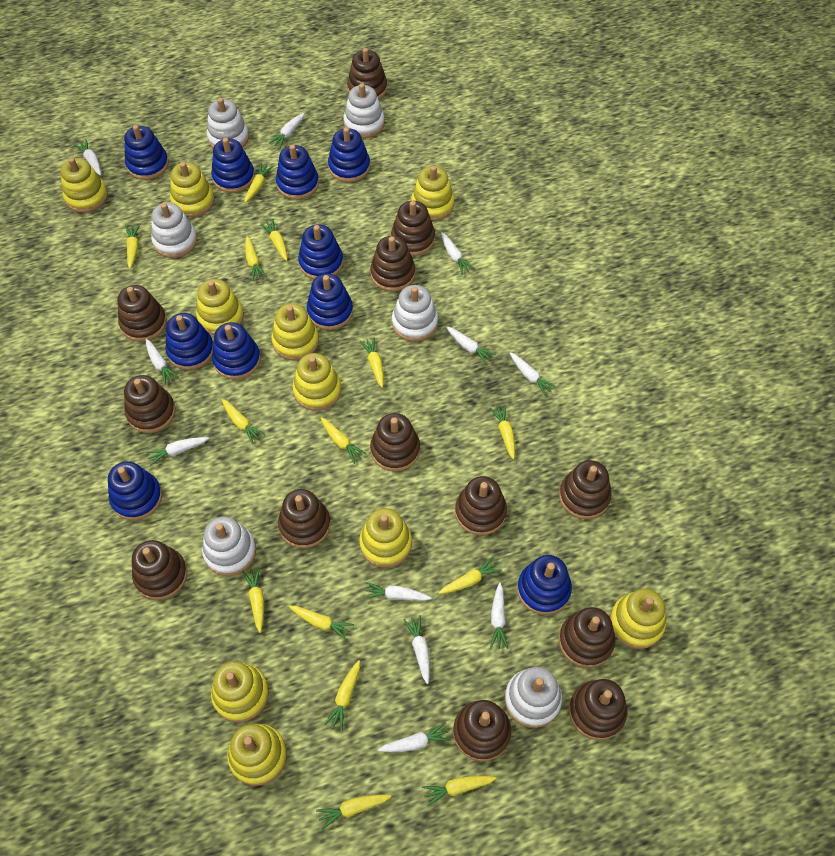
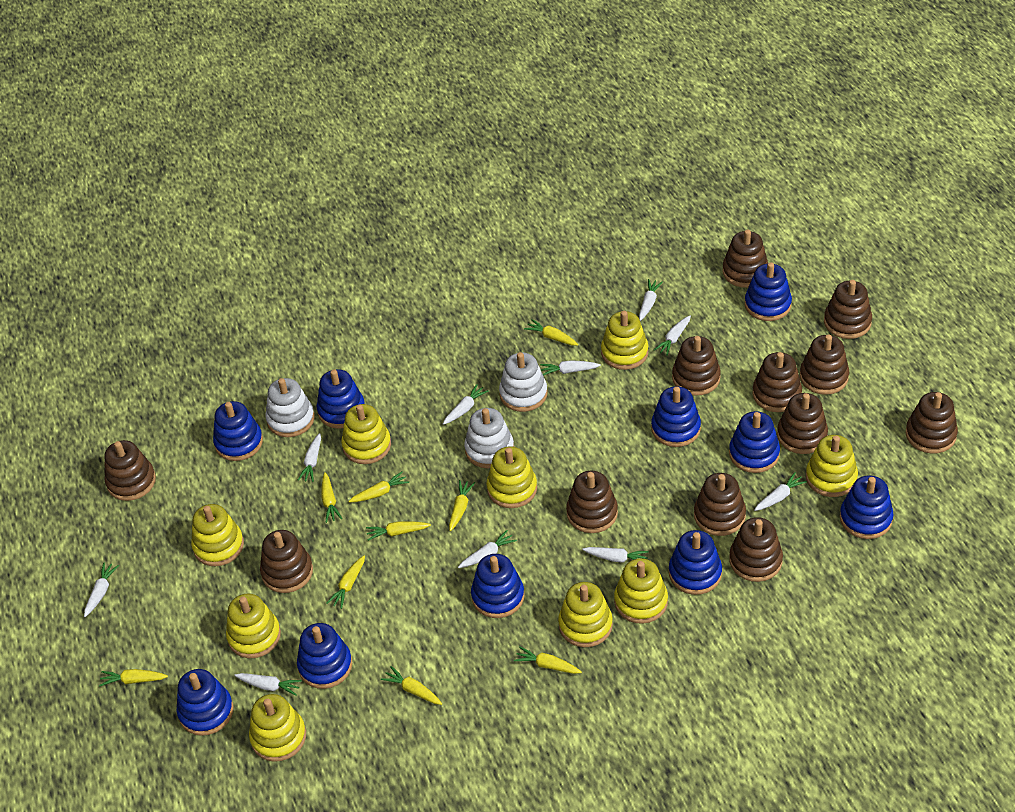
brown stacking toy: [118,285,167,342] [124,375,176,433] [132,540,188,600] [278,489,331,548] [347,48,387,100] [370,236,415,292] [370,413,420,472] [391,201,435,256] [453,700,511,761] [455,476,507,535] [559,460,612,519] [559,607,615,668] [569,679,627,740] = 13 -> [104,440,156,501] [260,530,313,593] [566,471,618,533] [672,336,721,396] [694,473,746,536] [723,230,768,288] [729,517,783,582] [753,352,802,412] [777,393,828,454] [800,334,849,395] [824,280,872,339] [905,392,958,454] = 12
white carrot: [74,139,101,176] [145,339,179,385] [146,437,209,465] [269,113,304,148] [363,582,432,601] [378,722,451,752] [403,615,430,684] [441,232,475,275] [446,326,496,365] [490,583,508,649] [510,352,556,396] = 11 -> [84,562,119,617] [234,673,302,696] [298,433,321,482] [443,384,489,425] [458,530,517,568] [540,360,601,376] [582,547,649,563] [639,279,663,321] [654,316,691,356] [754,472,807,511] = 10
white stacking toy: [151,203,197,258] [202,517,256,576] [207,98,249,148] [343,83,385,138] [392,285,438,342] [505,667,562,728] = 6 -> [265,378,315,437] [464,408,514,468] [499,352,548,412] = 3
yellow carrot: [125,224,140,269] [222,399,265,444] [242,567,264,633] [244,163,273,203] [245,236,267,281] [260,219,287,261] [289,606,354,641] [316,795,391,830] [321,417,367,464] [325,660,360,731] [360,337,384,388] [422,776,497,806] [439,556,502,594] [490,404,515,460] = 14 -> [99,669,168,687] [321,472,342,523] [326,555,365,609] [348,471,409,502] [366,521,431,541] [381,666,442,705] [449,480,475,532] [514,646,582,674] [524,319,578,346] = 9
yellow stacking toy: [61,157,108,213] [170,162,214,217] [196,279,244,335] [211,661,269,723] [227,724,287,786] [271,303,319,360] [293,353,341,411] [359,508,412,568] [411,166,454,221] [610,588,666,649] = 10 -> [191,504,244,566] [226,594,281,658] [249,694,306,762] [341,404,391,464] [487,447,537,508] [558,582,613,647] [601,311,648,370] [614,558,668,624] [806,435,858,497] = 9

